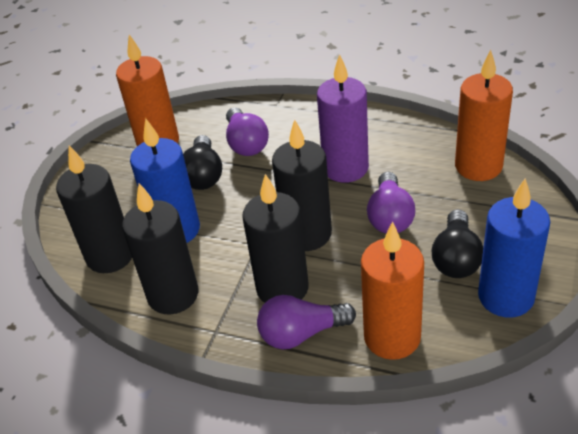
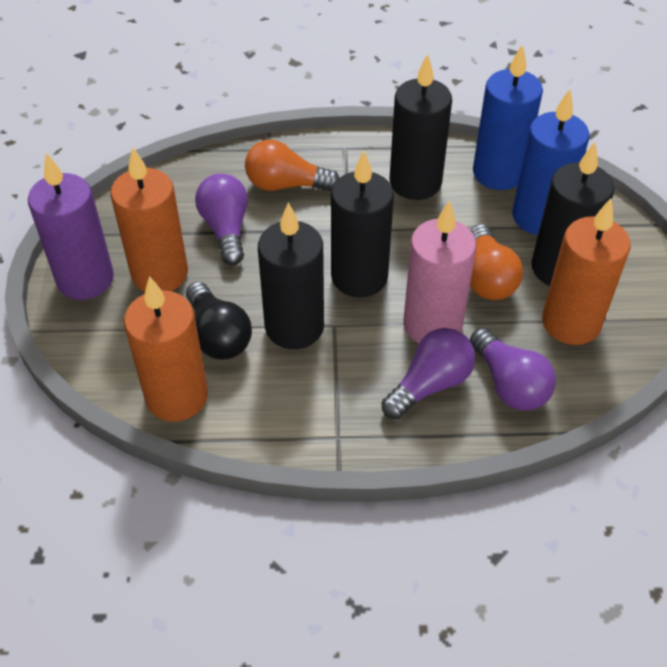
black light bulb: [183,135,222,190] [432,209,483,278] = 2 -> [186,282,252,359] = 1
orange light bulb: none = 0 -> [245,139,340,191] [470,224,523,300] = 2
pink candle: none = 0 -> [403,200,476,343] = 1

